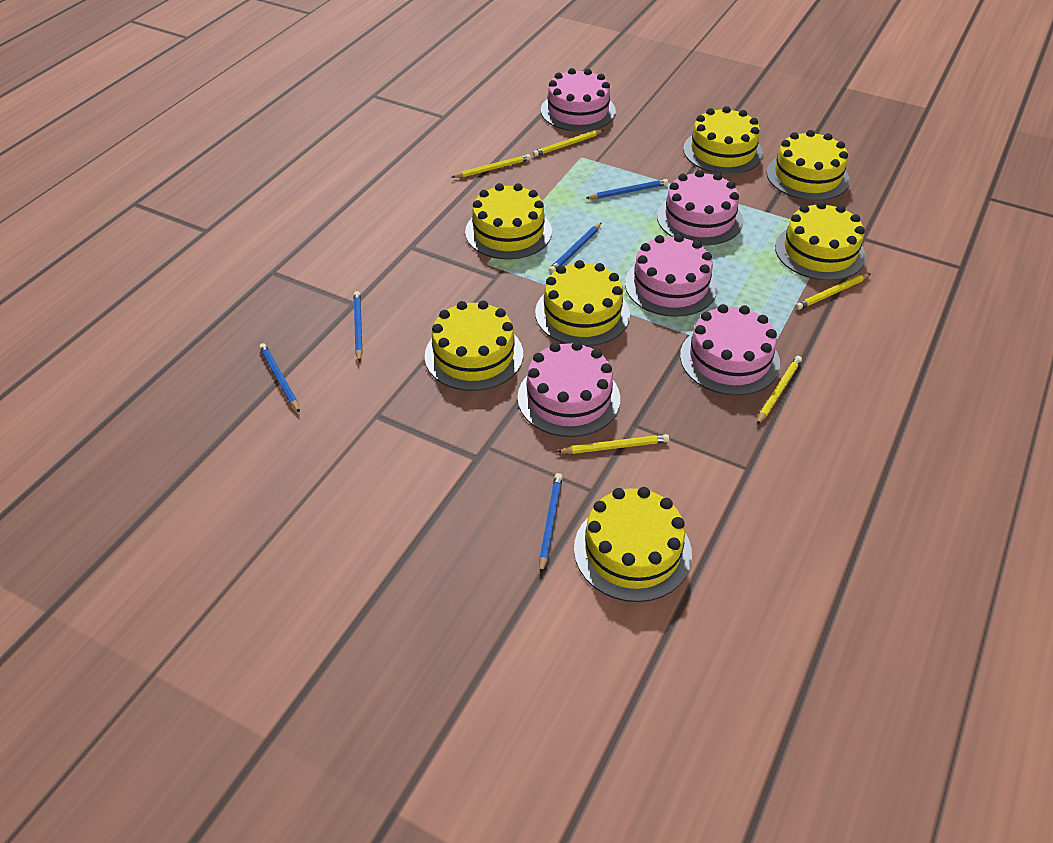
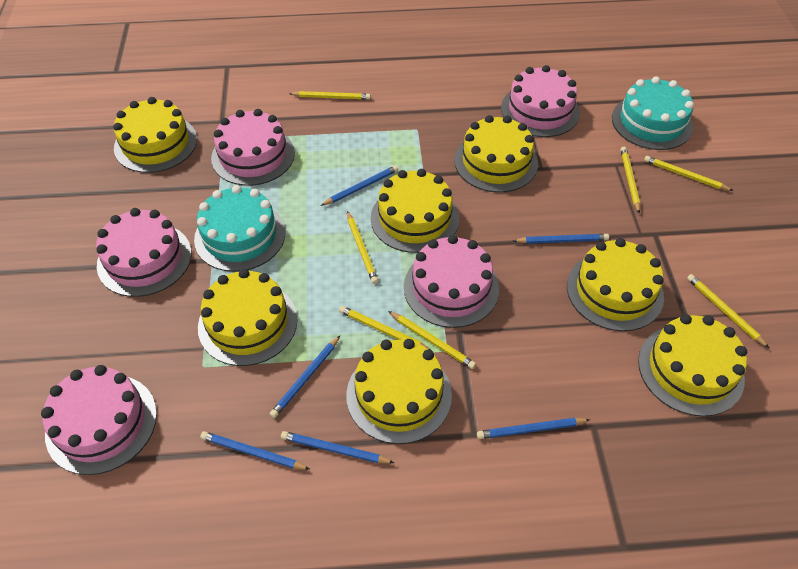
blue pencil: [259,343,300,413] [353,291,362,362] [539,473,563,574] [549,223,602,273] [586,179,668,199] = 5 -> [200,431,310,470] [270,336,340,418] [281,431,394,463] [320,165,398,206] [477,418,590,439] [513,234,609,244] = 6
turquoise cake: none = 0 -> [194,185,285,272] [612,76,694,150] = 2
yellow pencil: [452,154,531,178] [533,130,604,157] [556,434,669,454] [757,356,802,425] [795,274,870,310] = 5 -> [289,91,371,100] [339,306,431,350] [347,211,378,284] [388,311,476,369] [620,147,640,214] [644,156,733,191] [687,274,769,348] = 7

